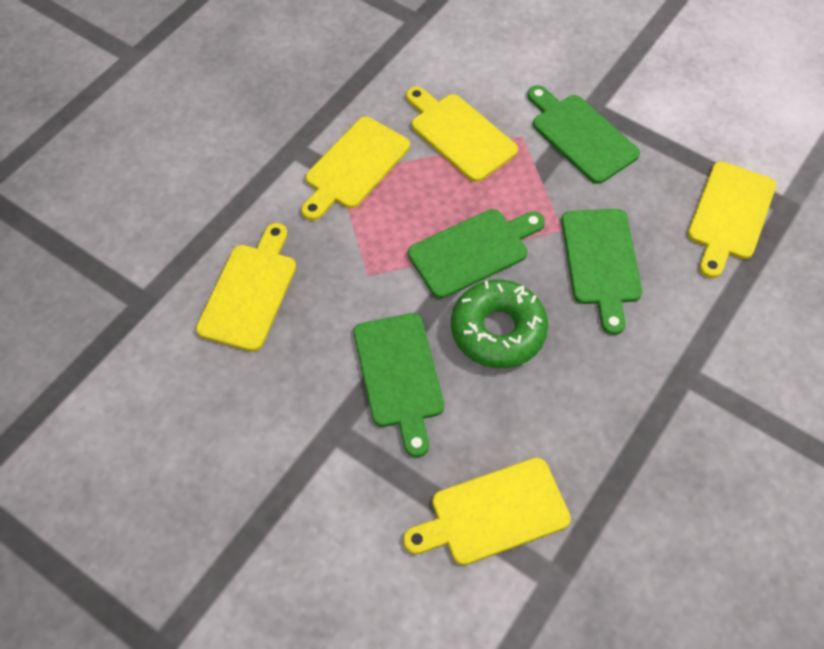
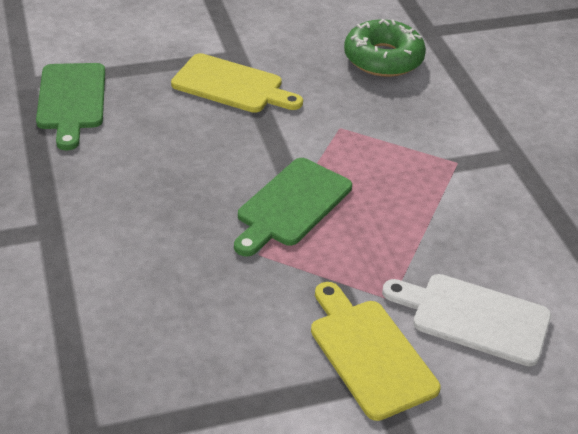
green cutting board: [354,313,444,457] [408,209,545,299] [527,85,640,184] [561,209,642,335] = 4 -> [36,63,105,150] [234,158,352,256] = 2
white cutting board: none = 0 -> [382,274,551,366] = 1
yellow cutting board: [196,223,296,352] [301,117,410,221] [403,458,571,565] [406,86,518,182] [688,161,776,278] = 5 -> [171,53,303,113] [311,282,441,421] = 2

